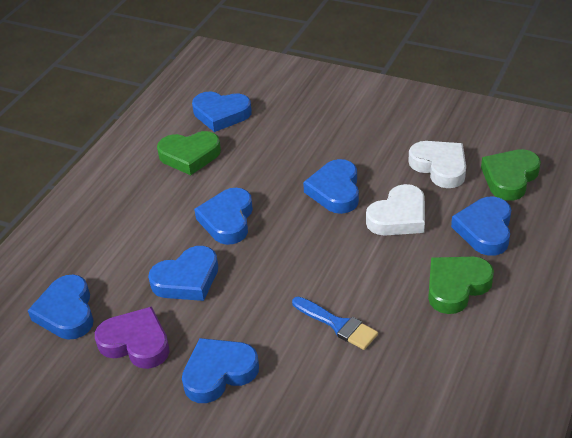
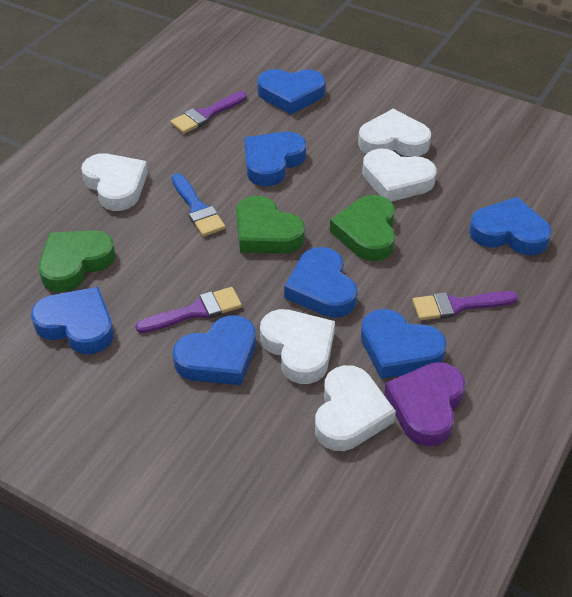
purple brush: none = 0 -> [135,287,242,333] [170,91,247,134] [412,291,518,320] = 3
white heart: [366,184,425,236] [408,141,466,188] = 2 -> [81,153,148,211] [260,309,335,384] [315,365,396,451] [358,109,431,157] [362,149,437,202] = 5

